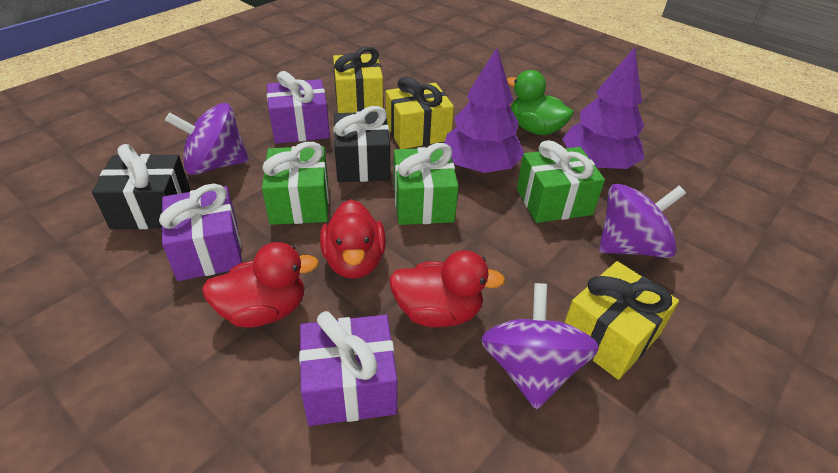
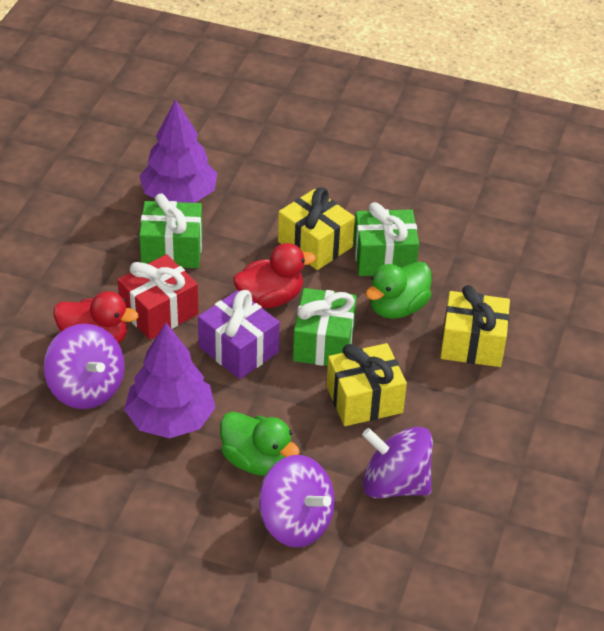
black gift: [92,144,191,229] [334,106,390,182] = 2 -> none = 0
green duck: [507,70,574,135] = 1 -> [220,412,300,476] [366,262,432,319] = 2
purple gift: [159,184,242,281] [267,71,330,144] [299,311,397,426] = 3 -> [198,290,280,379] = 1
red duck: [202,242,319,328] [320,199,386,279] [389,250,505,327] = 3 -> [53,291,138,344] [233,243,316,308] = 2
red gift: none = 0 -> [118,254,198,340] = 1

